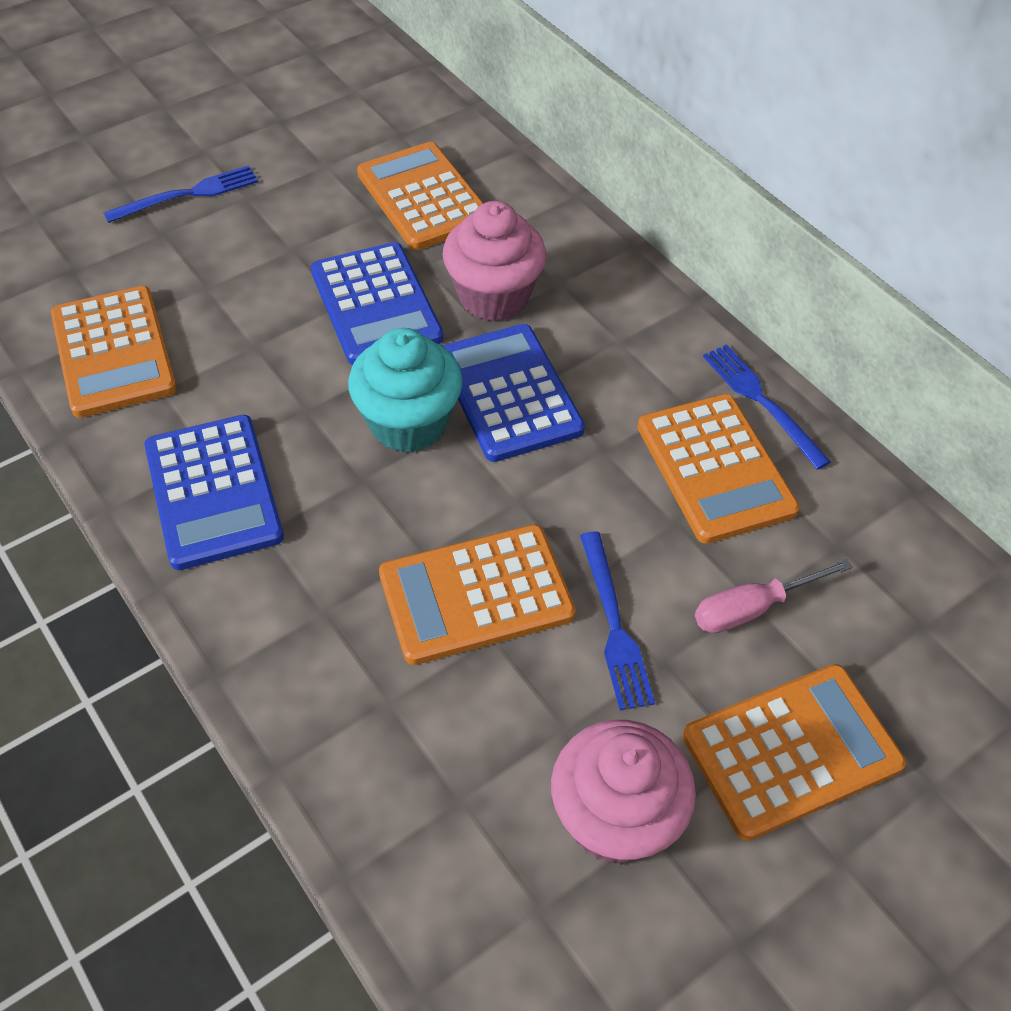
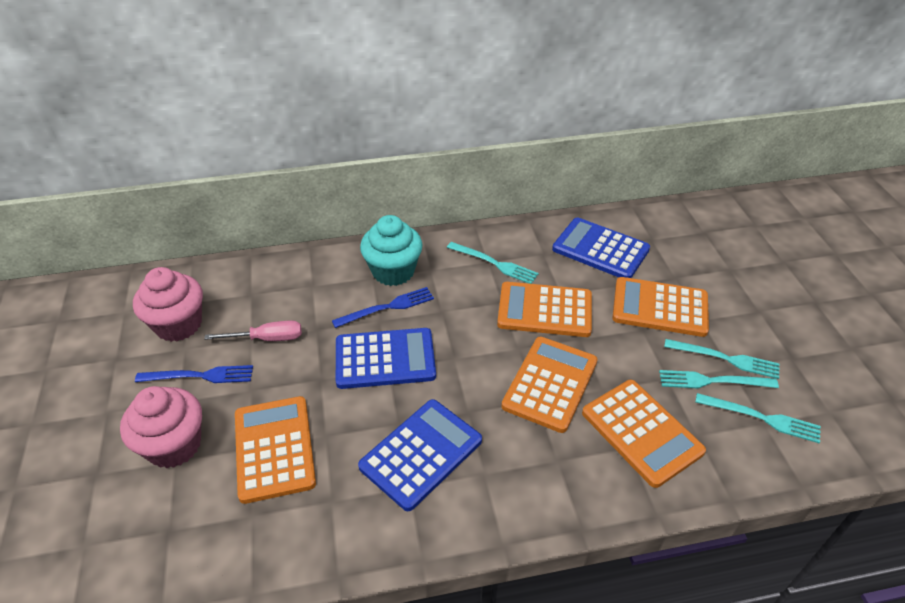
blue fork: [103,165,258,223] [580,532,655,710] [703,344,831,470] = 3 -> [135,365,253,383] [332,287,434,328] = 2
turquoise fork: none = 0 -> [447,242,539,284] [659,370,779,388] [664,339,780,379] [695,393,821,443] = 4

